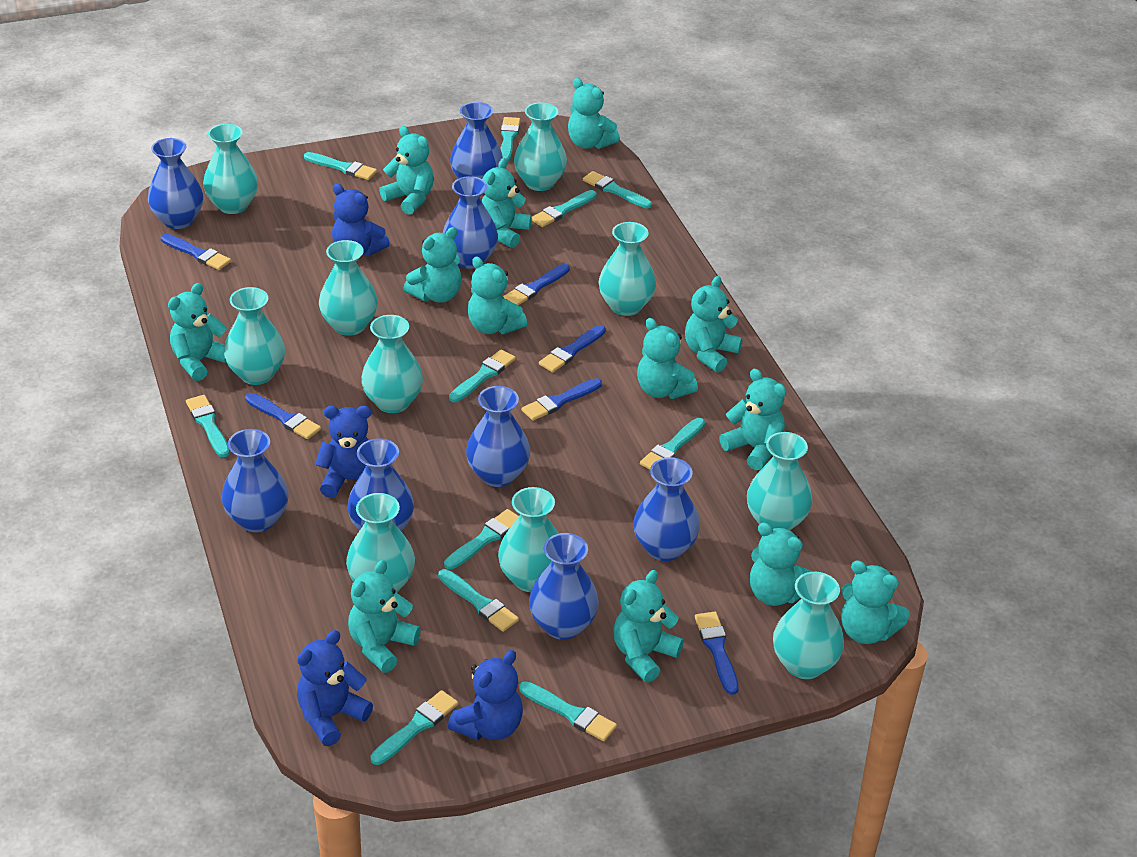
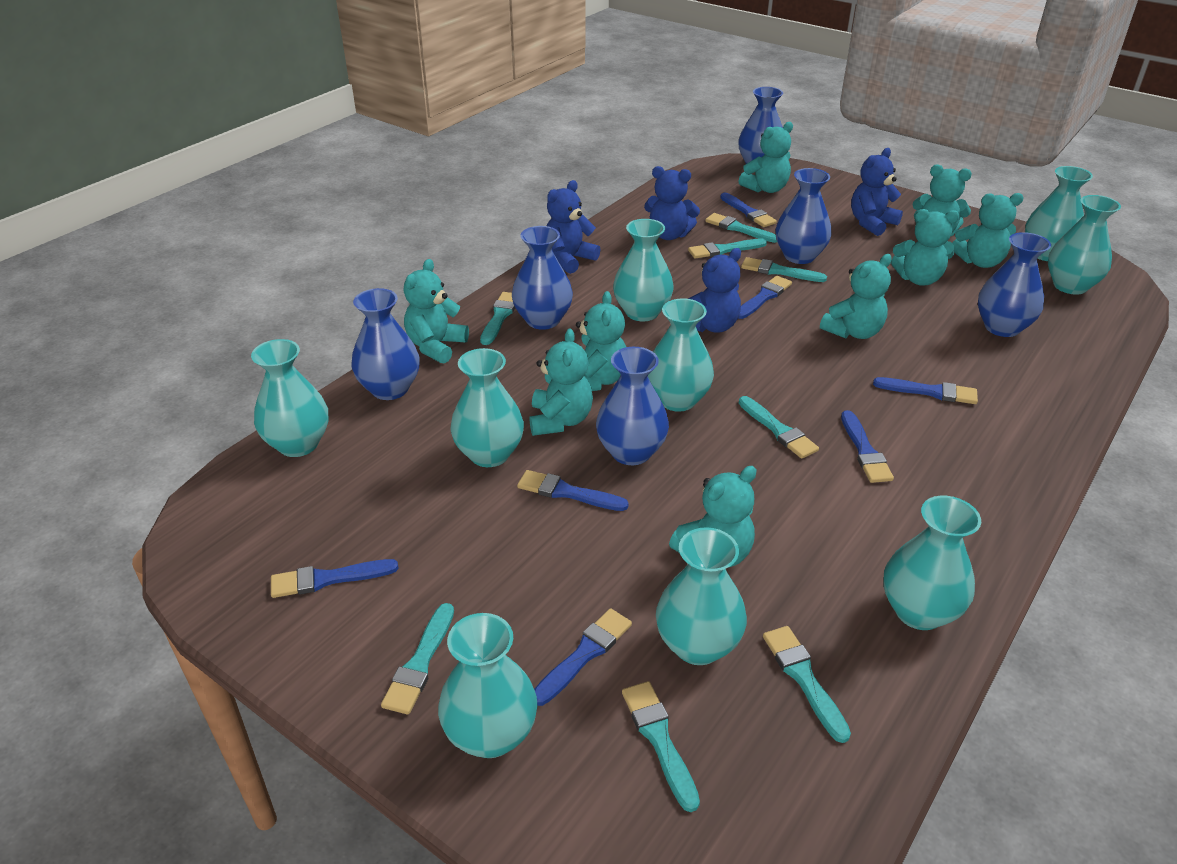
blue brush: [161,234,231,270] [245,393,321,439] [503,264,570,305] [522,378,602,421] [539,325,606,372] [695,612,739,695] = 6 -> [271,559,399,598] [517,470,629,511] [534,608,632,706] [720,193,777,227] [738,276,792,319] [841,410,894,483] [873,377,978,404] = 7
blue vase: [148,138,203,229] [222,429,288,532] [347,438,414,531] [443,176,498,269] [450,102,503,179] [466,386,530,487] [529,533,599,640] [634,457,700,561] = 8 -> [351,288,420,400] [512,226,573,330] [596,347,669,465] [738,87,783,164] [775,168,832,264] [978,232,1051,337] = 6
turquoise brush: [186,395,230,457] [304,152,377,180] [370,690,458,765] [438,569,519,632] [444,509,519,570] [449,349,516,402] [500,117,520,162] [519,681,617,741] [532,190,596,227] [583,171,652,208] [640,418,705,470] = 11 -> [381,603,454,715] [480,292,515,345] [622,681,700,812] [688,238,767,259] [705,213,777,243] [739,396,819,459] [741,257,827,282] [763,626,851,743] = 8
turquoise teddy bear: [168,283,227,381] [348,560,421,673] [379,126,434,215] [404,227,462,303] [468,257,527,334] [481,158,532,248] [568,78,620,149] [613,570,684,682] [637,318,698,399] [685,276,742,373] [719,369,786,470] [750,522,813,606] [841,560,910,644] = 13 -> [404,259,469,364] [529,329,593,436] [576,291,626,391] [669,466,757,568] [739,122,793,193] [820,254,892,339] [891,209,960,286] [912,165,972,236] [952,193,1024,268] = 9
turquoise vase: [203,124,258,214] [224,287,285,385] [319,240,378,336] [346,493,415,593] [361,315,423,413] [498,487,559,592] [514,102,567,191] [599,222,656,316] [747,432,812,530] [773,572,844,679] = 10 -> [251,339,328,457] [438,613,537,758] [450,348,524,467] [613,219,674,321] [648,298,714,412] [656,527,747,665] [883,496,981,630] [1025,166,1093,261] [1048,195,1121,295] = 9

